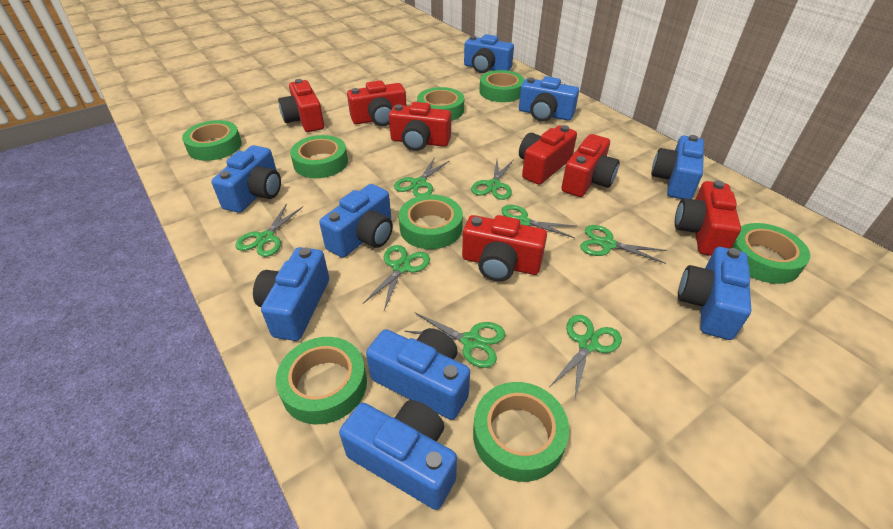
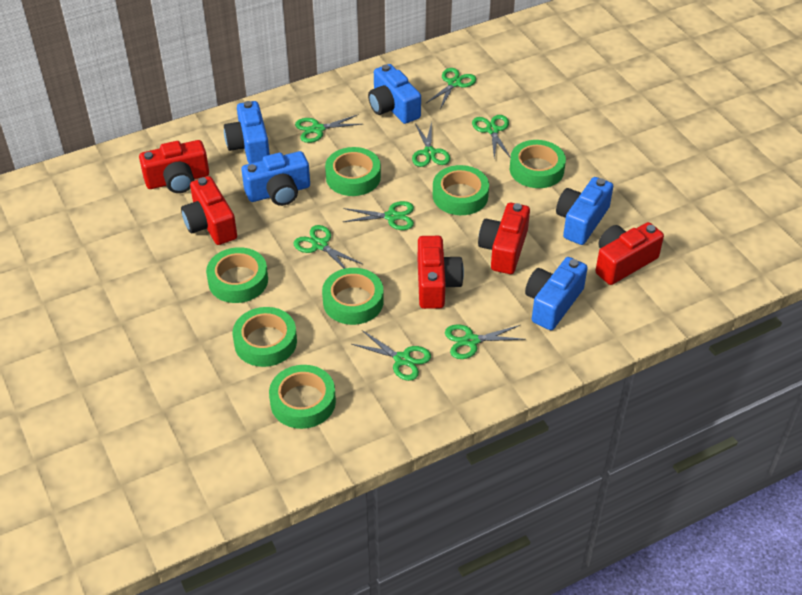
blue camera: [211,145,281,213] [253,247,329,341] [319,184,393,258] [339,400,457,510] [366,328,470,420] [464,34,514,73] [519,76,579,121] [651,135,704,199] [678,247,751,340] = 9 -> [224,101,270,164] [241,151,310,206] [368,64,421,124] [525,257,588,330] [556,177,613,245] = 5
green tape: [182,120,242,161] [276,337,367,424] [290,135,348,178] [399,195,463,249] [417,87,464,121] [473,382,569,482] [479,70,525,102] [732,223,810,284] = 8 -> [206,247,268,303] [233,307,297,367] [269,365,336,429] [322,268,384,325] [325,147,381,196] [433,165,489,215] [510,140,566,188] = 7
red camera: [278,79,324,132] [347,80,406,126] [389,102,451,151] [462,215,547,281] [519,125,577,185] [561,134,620,197] [675,181,741,256] = 7 -> [139,140,209,193] [181,176,237,245] [418,236,464,309] [478,203,530,274] [595,222,664,285] = 5

